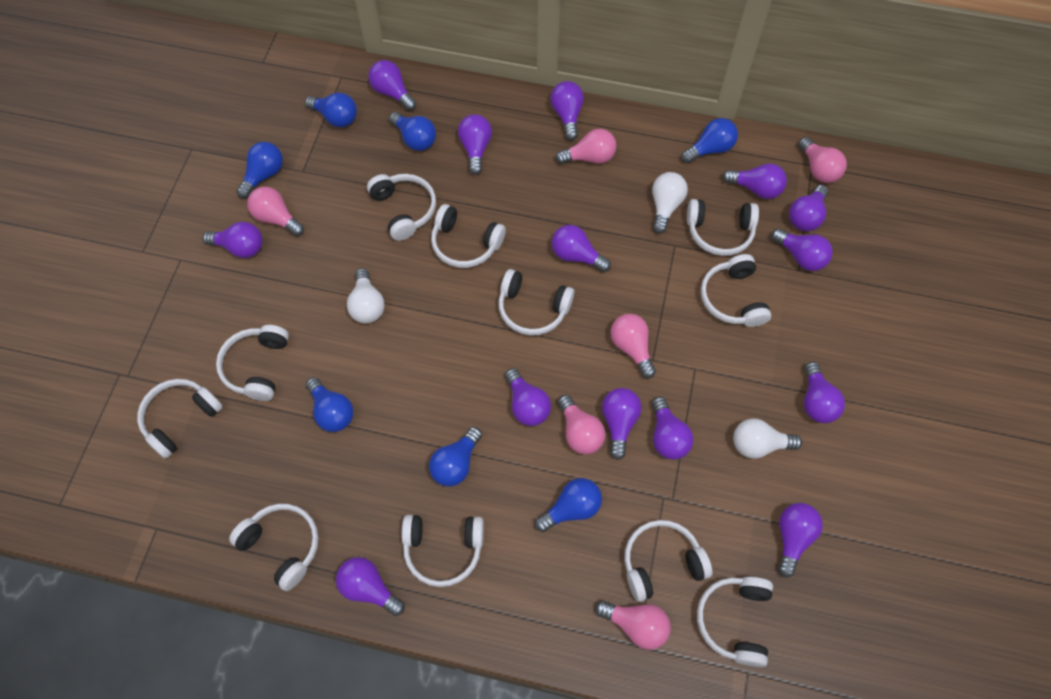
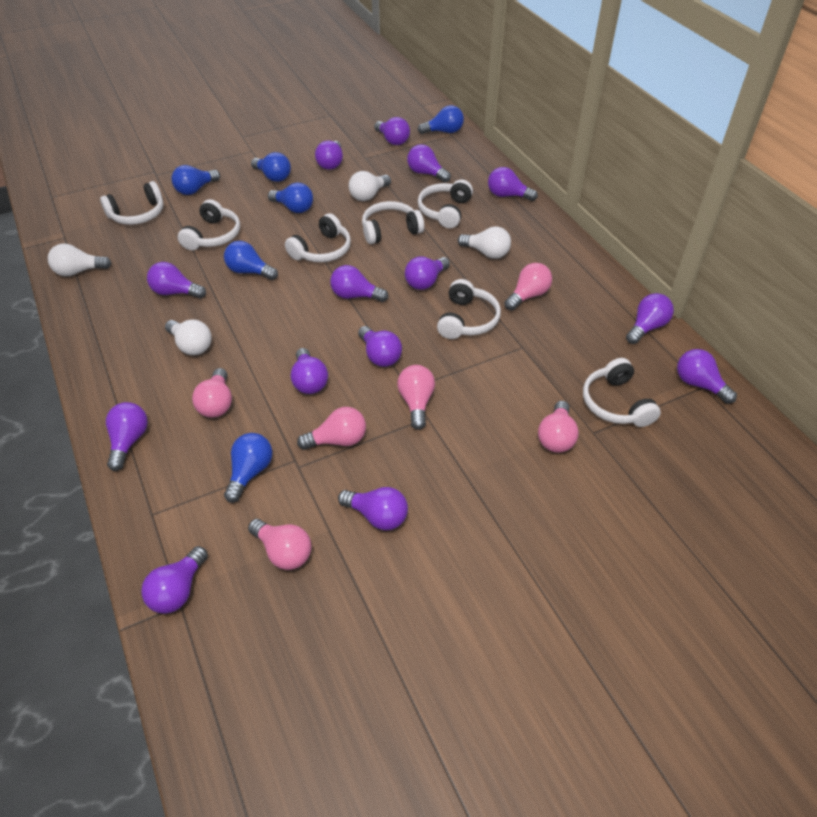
blue light bulb: [236,142,283,198] [305,93,357,127] [306,377,354,432] [389,112,436,151] [429,427,482,487] [535,478,602,532] [681,118,738,163] = 7 -> [171,165,220,195] [224,241,278,280] [224,433,273,503] [251,152,291,182] [268,182,313,213] [418,105,464,134] = 6
white headphones: [137,379,223,459] [216,325,289,401] [229,504,319,591] [367,174,436,241] [402,515,484,587] [431,204,506,268] [498,269,574,336] [624,520,712,602] [687,199,759,256] [697,577,773,667] [701,254,771,327] = 11 -> [100,181,163,225] [178,199,240,250] [285,213,351,262] [362,201,424,244] [418,180,473,228] [437,279,501,339] [583,358,661,427] = 7
white light bulb: [347,268,385,323] [652,172,688,234] [733,419,802,459] = 3 -> [48,244,112,276] [165,320,212,355] [349,171,391,201] [458,226,511,259] = 4

